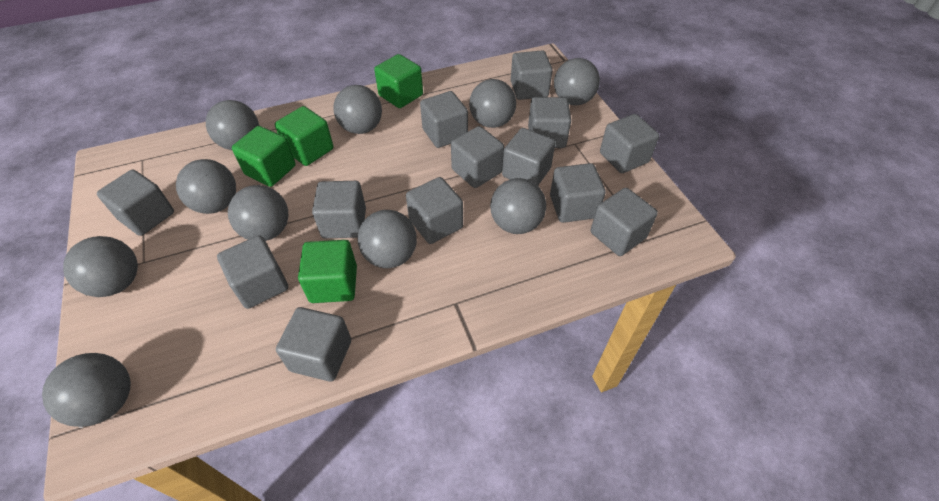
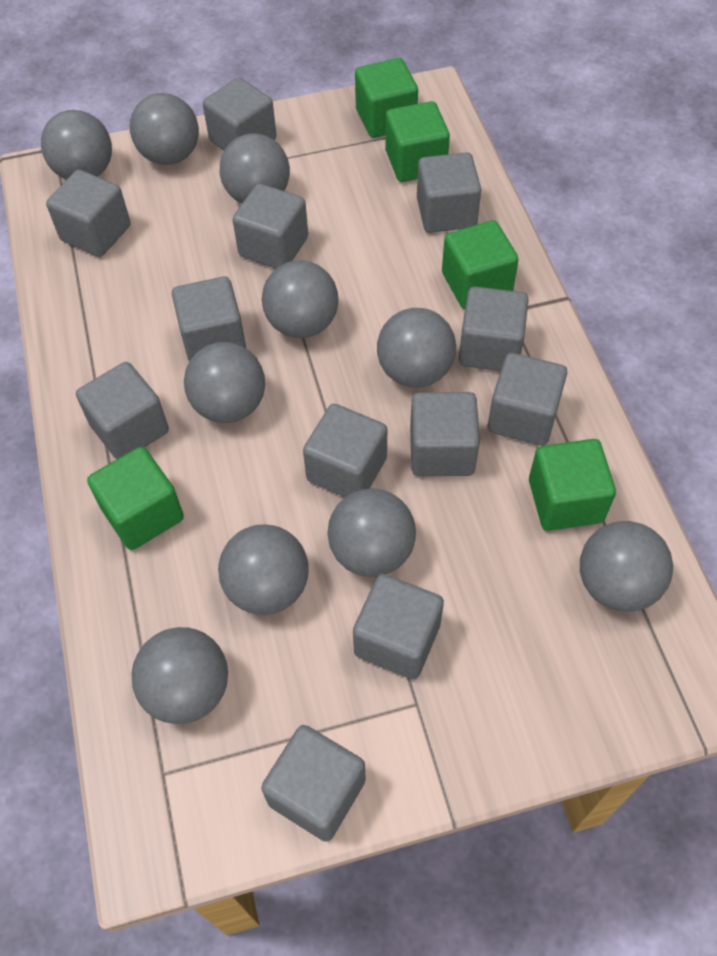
green cube: [232,126,296,187] [275,106,334,166] [298,240,357,303] [374,54,423,108] = 4 -> [87,447,184,550] [355,58,418,138] [385,101,450,182] [442,220,519,309] [529,439,616,531] = 5
grey cube: [97,169,174,236] [217,235,288,309] [276,307,351,382] [312,181,366,238] [406,177,463,244] [420,91,468,148] [451,126,504,188] [502,128,555,185] [511,51,553,100] [528,97,571,148] [550,163,606,223] [591,188,658,256] [600,114,659,173] = 13 -> [46,170,131,257] [76,362,169,459] [172,276,246,361] [203,77,276,151] [233,183,308,269] [261,725,366,842] [303,404,387,497] [353,574,444,680] [410,392,480,476] [417,152,481,233] [459,287,529,371] [488,353,567,446] = 12

